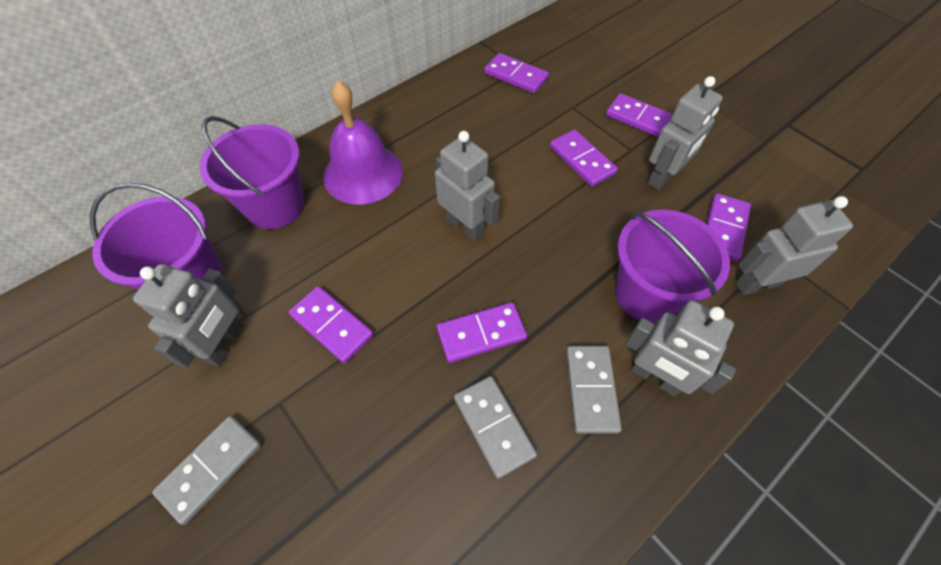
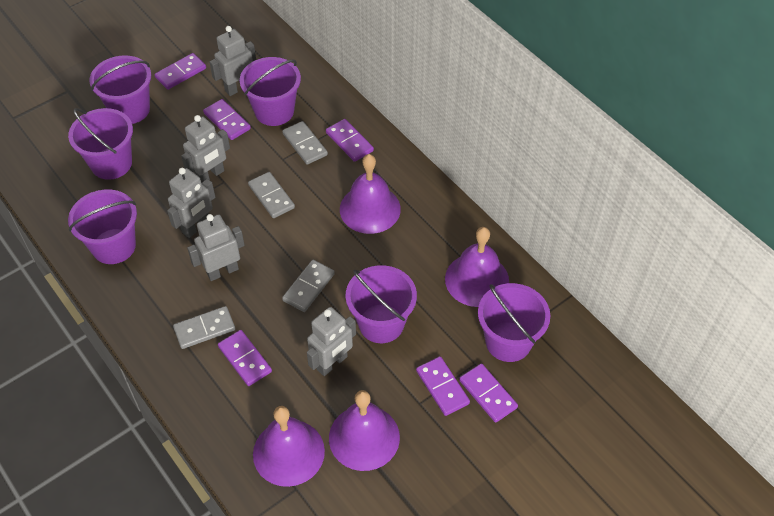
grey domino: [152,416,261,525] [454,376,537,479] [566,346,622,433] = 3 -> [173,306,235,349] [248,172,295,218] [282,121,328,165] [282,260,335,312] = 4
purple bell: [323,81,403,205] = 1 -> [253,406,325,487] [329,390,400,471] [340,154,401,234] [445,227,509,307] = 4
purple bucket: [90,182,223,290] [200,116,304,229] [615,210,730,323] = 3 -> [68,108,133,180] [68,189,137,264] [89,55,151,124] [240,57,301,126] [346,265,417,343] [478,283,550,362] = 6

